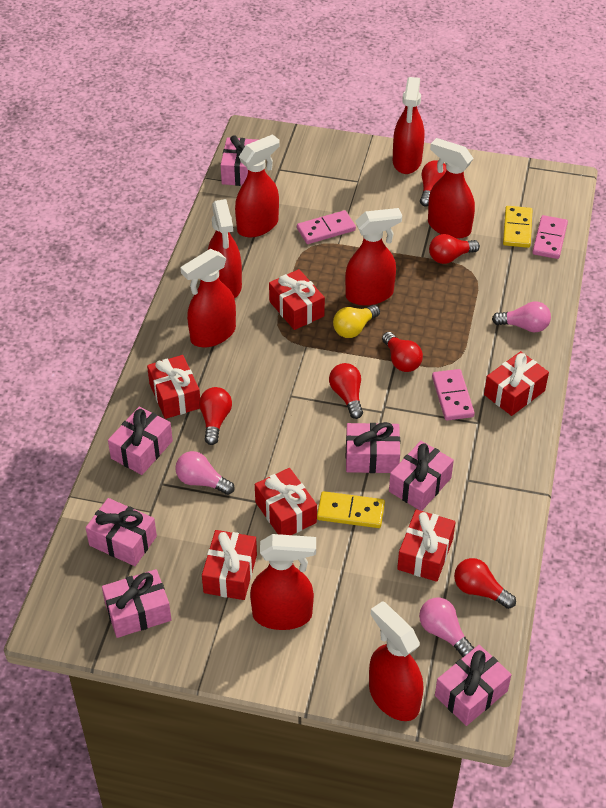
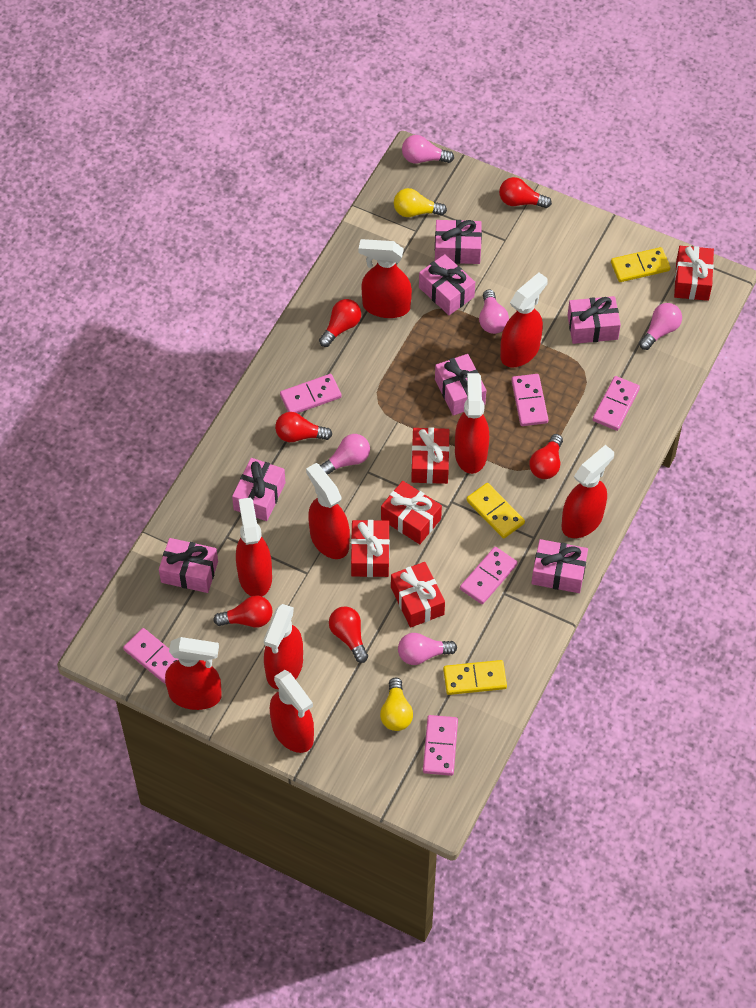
pink domino: [297,210,356,244] [432,369,475,420] [532,215,568,259] = 3 -> [123,628,178,684] [280,374,342,413] [423,715,458,776] [460,547,518,604] [511,374,548,426] [593,376,640,431] = 6
pink light bulb: [175,451,235,495] [419,598,474,657] [492,302,551,332] = 3 -> [320,434,370,475] [398,633,457,665] [402,135,454,164] [479,290,509,334] [639,303,682,350] = 5
red gift: [147,355,200,419] [202,530,257,600] [255,468,317,535] [269,269,325,330] [397,509,455,582] [484,351,549,416] = 6 -> [351,520,390,577] [381,481,442,544] [391,562,445,628] [411,427,450,484] [674,246,714,301] = 5
red spray bottle: [180,249,236,348] [208,199,242,298] [235,134,280,238] [250,534,316,630] [345,208,402,306] [369,601,423,721] [393,77,424,174] [428,138,475,239] = 8 -> [165,637,222,710] [236,498,272,596] [264,604,303,689] [270,670,314,753] [306,463,350,559] [359,239,412,318] [455,373,489,474] [500,272,548,367] [562,445,614,538] = 9
yellow domino: [317,491,385,528] [503,206,532,248] = 2 -> [443,660,507,695] [466,483,525,538] [611,247,670,282] = 3
yellow light bulb: [333,305,380,338] = 1 -> [380,678,413,731] [394,188,447,217] = 2

